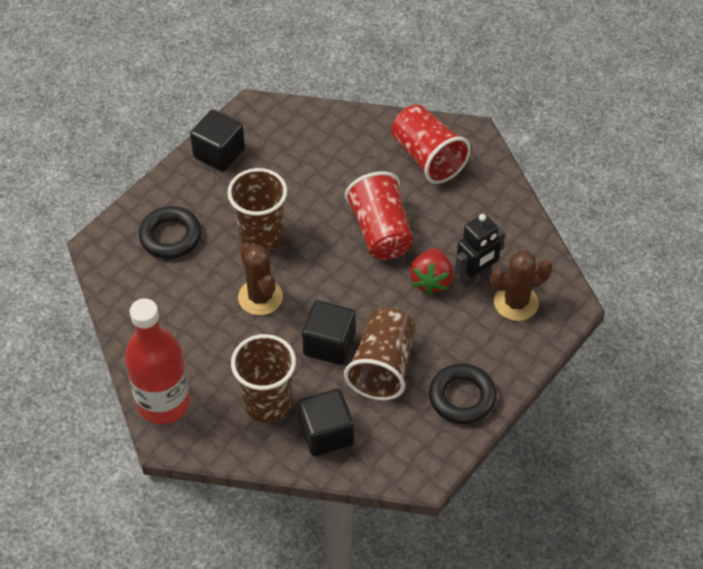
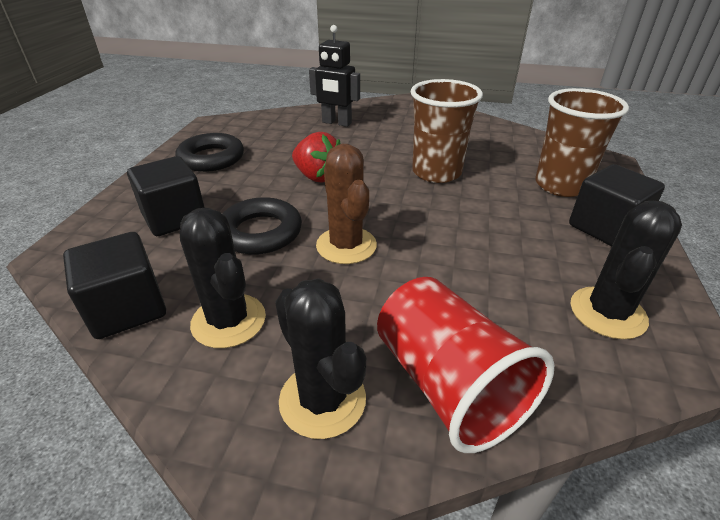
black cactus: none = 0 -> [180,208,266,348] [275,278,366,439] [570,201,682,339] = 3
brown cactus: [238,243,283,315] [490,251,552,321] = 2 -> [316,144,377,264] = 1
brown cup: [227,168,287,251] [231,334,296,422] [344,307,415,401] = 3 -> [410,79,483,183] [535,88,629,197] = 2
red bottle: [125,298,190,424] = 1 -> none = 0
red cup: [345,171,413,260] [391,105,471,184] = 2 -> [377,277,554,453] = 1

